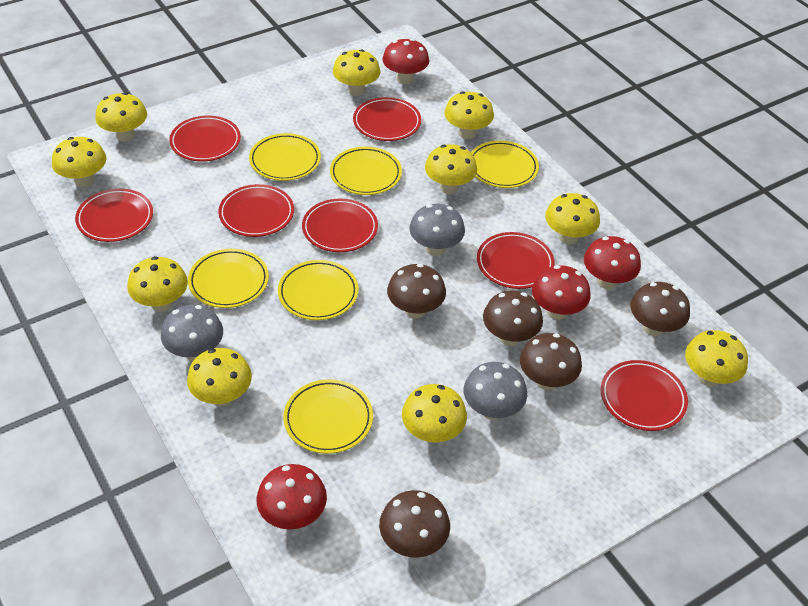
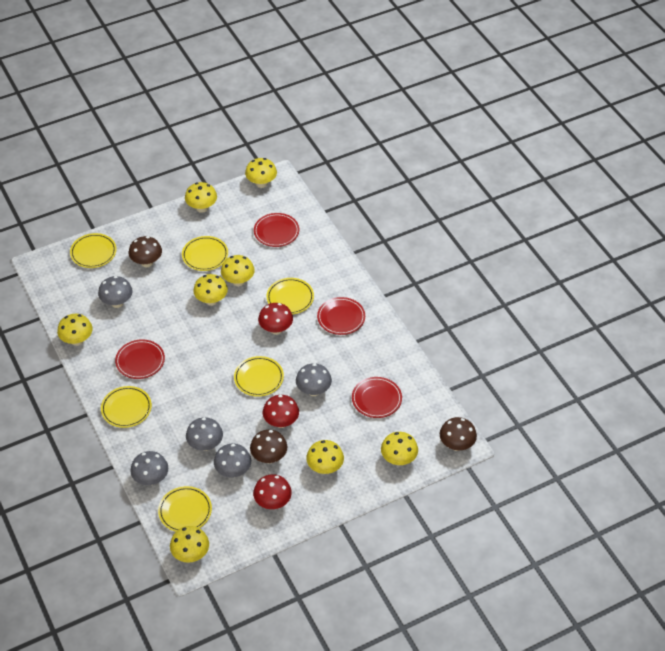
brown mushroom: [379,490,450,558] [387,264,446,319] [483,291,543,346] [520,333,582,390] [631,282,690,336] = 5 -> [129,236,162,267] [250,430,287,463] [440,417,477,451] = 3
grey mushroom: [161,304,223,361] [409,204,465,256] [464,362,527,420] = 3 -> [98,276,133,308] [130,451,168,485] [186,417,223,451] [214,444,251,478] [296,363,332,396] = 5
red mushroom: [256,464,327,529] [382,38,429,84] [532,265,591,320] [584,236,641,289] = 4 -> [253,474,292,509] [258,303,293,335] [263,395,299,428] = 3
red plate: [75,189,153,242] [169,116,241,161] [218,184,294,237] [302,199,378,252] [353,97,421,141] [477,232,555,289] [601,360,688,431] = 7 -> [115,339,165,379] [254,213,299,247] [317,297,365,335] [352,377,402,418] = 4
yellow mushroom: [52,137,106,187] [95,92,147,142] [127,256,188,312] [187,348,252,406] [333,49,380,96] [402,384,467,443] [425,144,477,194] [444,91,494,139] [545,193,600,245] [685,330,748,386] = 10 -> [57,314,93,346] [170,526,209,563] [185,182,217,213] [193,274,228,306] [221,255,255,286] [245,158,277,188] [306,440,344,474] [381,432,418,465] = 8

